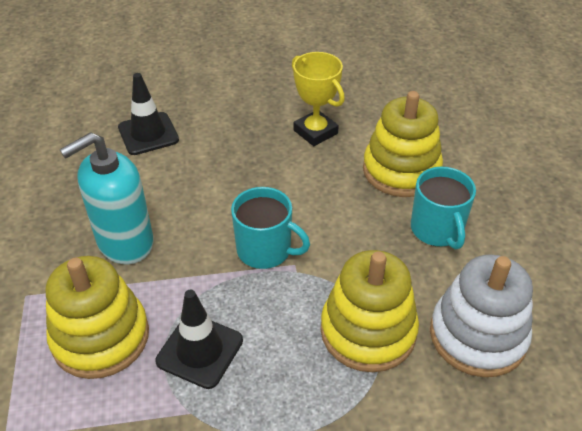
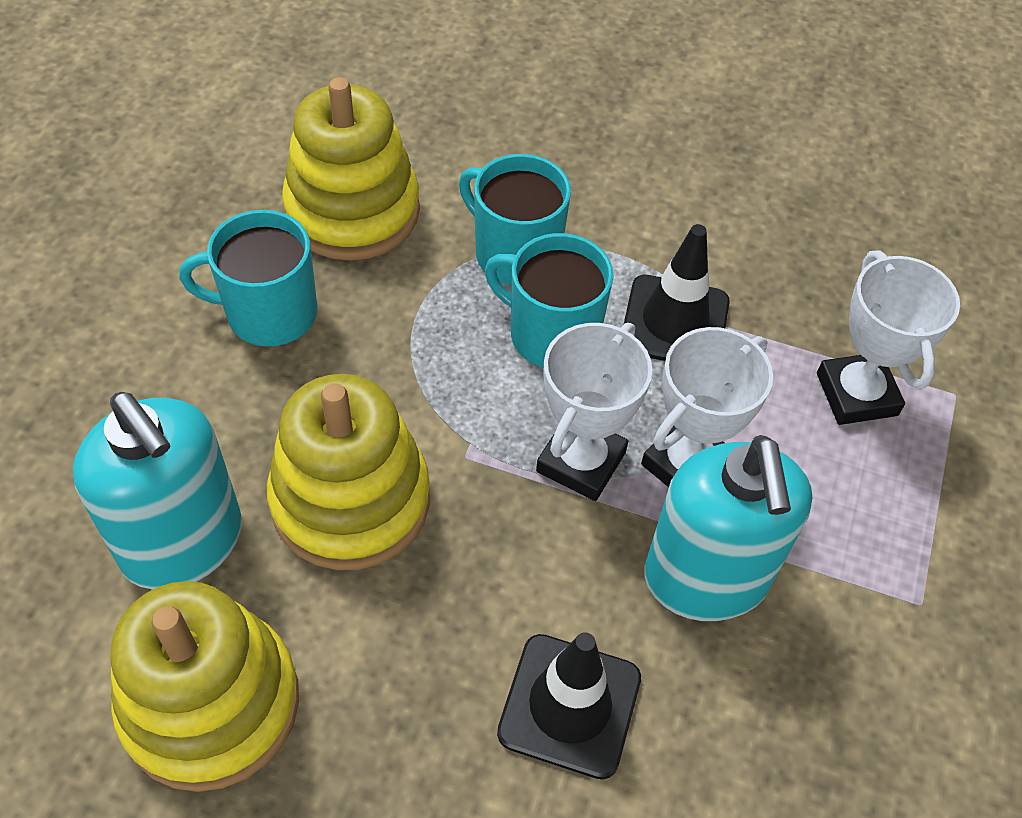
turquoise mug: [231,187,310,269] [411,167,476,250] = 2 -> [179,210,317,347] [459,154,571,285] [485,233,614,368] = 3
turquoise soap dispenser: [60,132,154,264] = 1 -> [73,392,242,589] [644,435,812,621] = 2
white stacking toy: [430,254,533,377] = 1 -> none = 0
white trophy: none = 0 -> [536,323,652,501] [641,327,773,487] [817,250,960,425] = 3
yellow trophy: [292,52,345,146] = 1 -> none = 0

